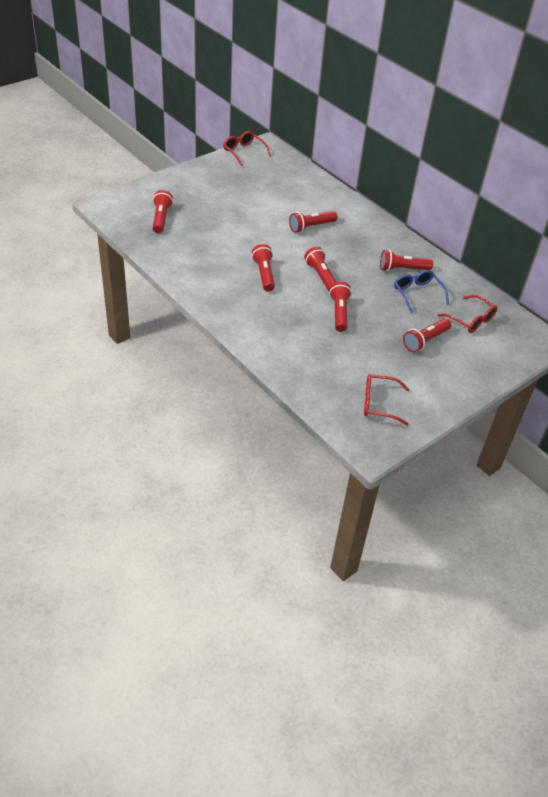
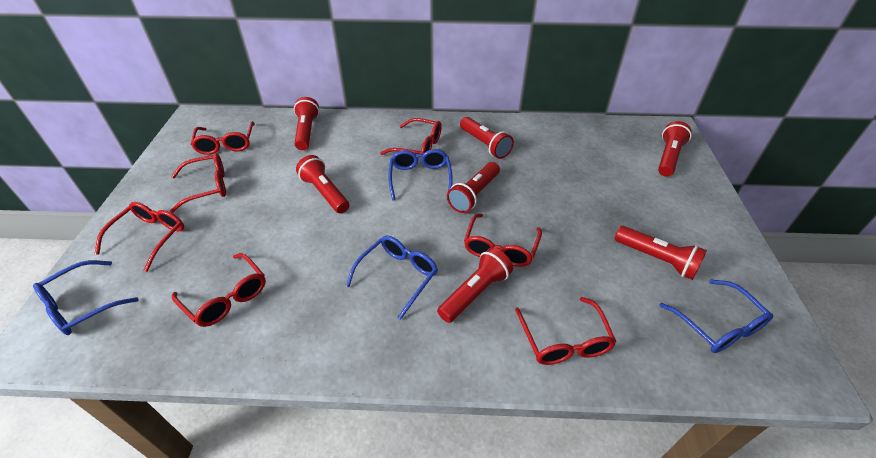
blue glasses: [394,270,449,313] = 1 -> [33,260,139,335] [346,235,438,320] [388,149,453,200] [659,280,773,353] = 4
red glasses: [223,131,271,166] [364,374,409,426] [437,295,497,333] = 3 -> [95,202,184,272] [170,153,226,213] [172,253,266,327] [191,121,255,155] [381,118,442,155] [464,214,542,267] [515,297,617,365] = 7

